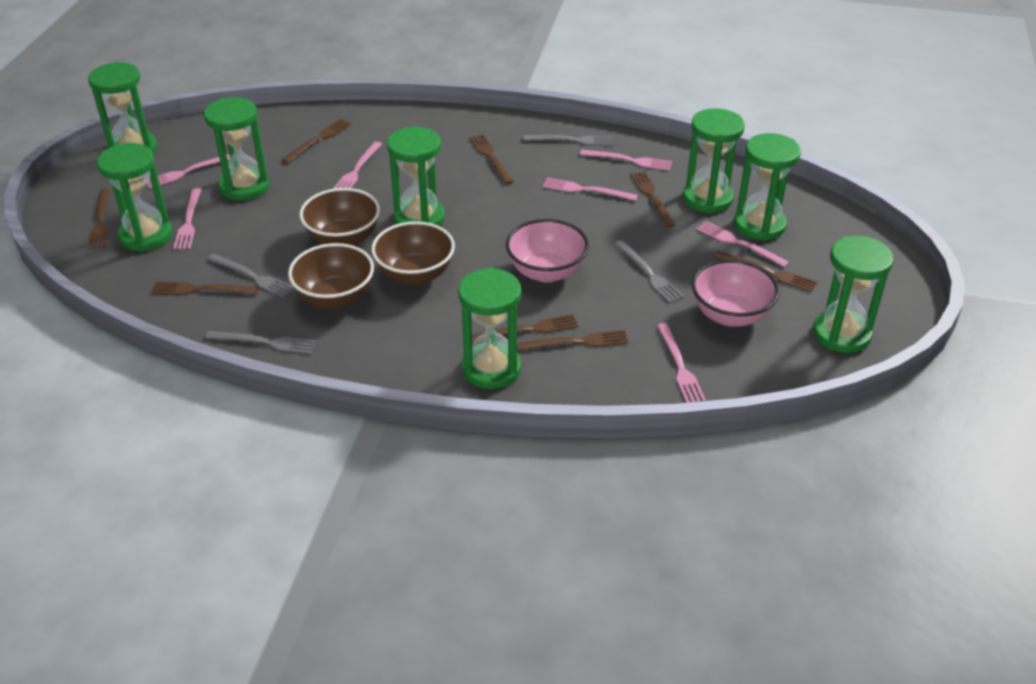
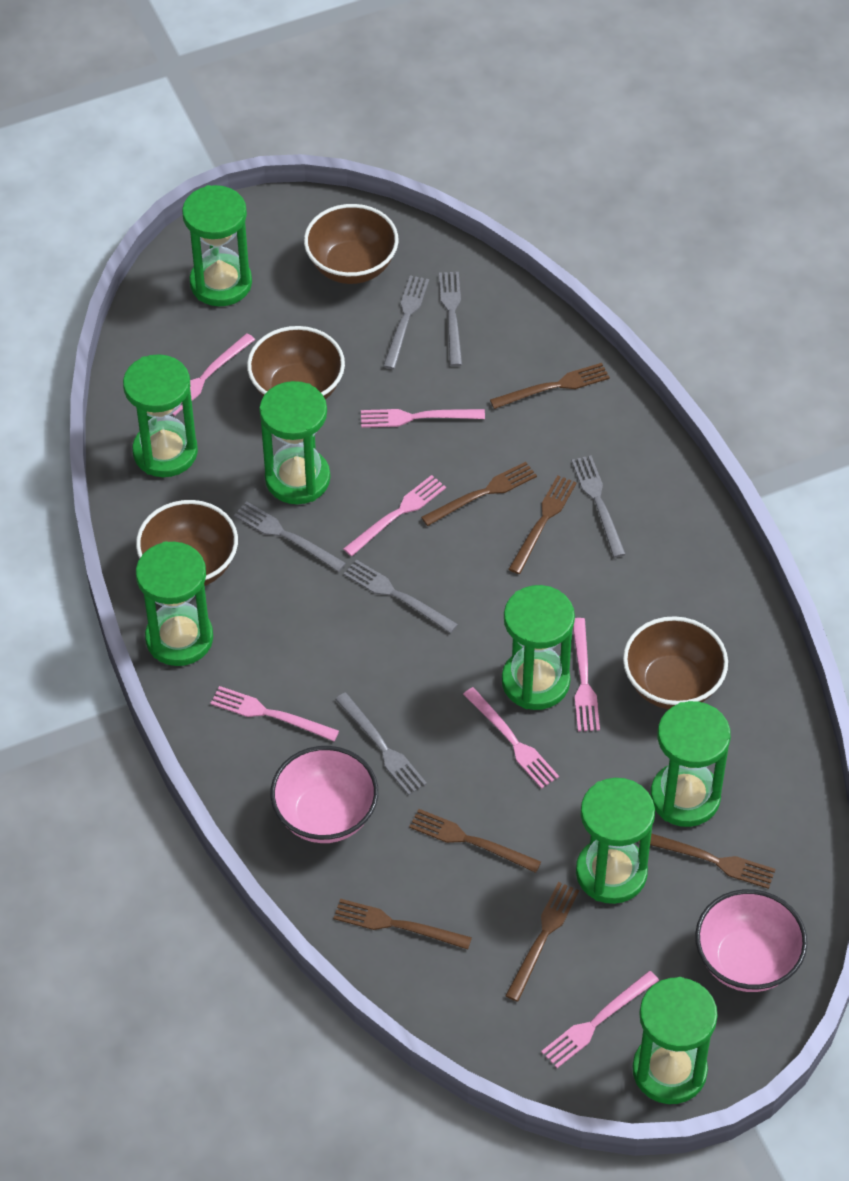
brown bowl: [288,243,374,309] [299,188,380,246] [371,221,455,285] = 3 -> [136,500,238,586] [247,326,345,400] [304,204,398,284] [623,616,728,709] = 4
brown fork: [88,188,110,249] [151,281,259,295] [282,119,351,163] [469,134,514,184] [472,314,578,342] [517,330,629,351] [630,171,675,227] [715,251,818,292] = 8 -> [333,899,472,949] [409,809,541,873] [421,462,537,526] [490,363,610,409] [505,882,579,1002] [509,475,577,574] [639,833,775,889] = 7
grey fork: [205,331,317,354] [208,254,295,298] [523,135,613,146] [614,240,684,303] = 4 -> [234,501,346,572] [335,693,427,795] [344,559,458,633] [383,275,429,369] [439,272,462,366] [572,455,626,558] = 6

